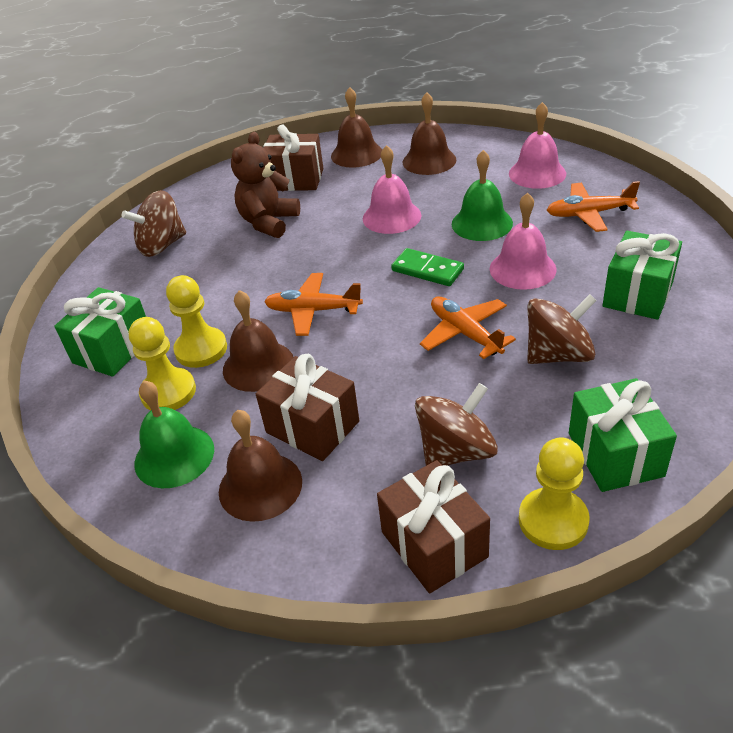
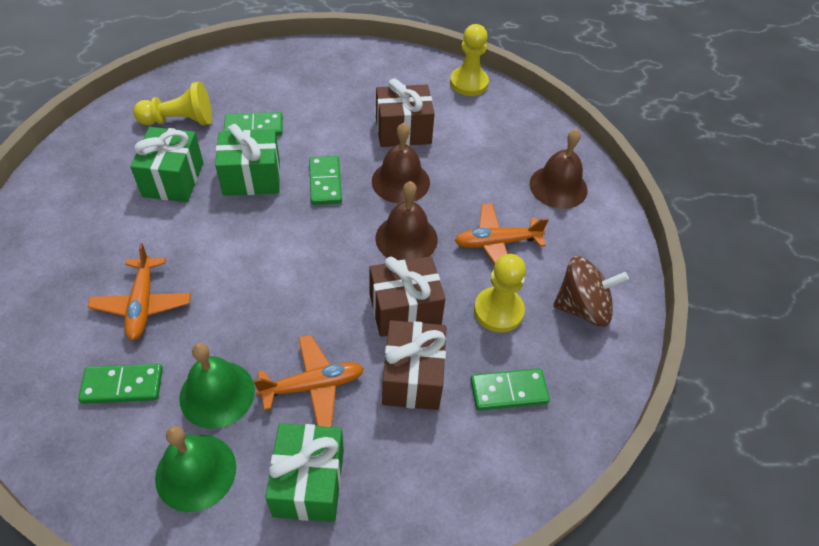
brown bell: [219,410,302,522] [223,290,293,392] [331,87,382,168] [403,92,456,175] = 4 -> [372,123,430,204] [375,181,438,260] [530,129,588,209] = 3
brown spinning top: [121,190,186,257] [415,383,498,466] [527,294,597,364] = 3 -> [553,256,629,327] = 1
brown teddy bear: [231,132,300,238] = 1 -> none = 0
green domino: [391,248,464,286] = 1 -> [78,364,163,404] [224,112,283,136] [309,156,342,205] [470,368,550,411] = 4
pink bell: [363,145,421,234] [489,193,557,290] [509,102,566,189] = 3 -> none = 0

